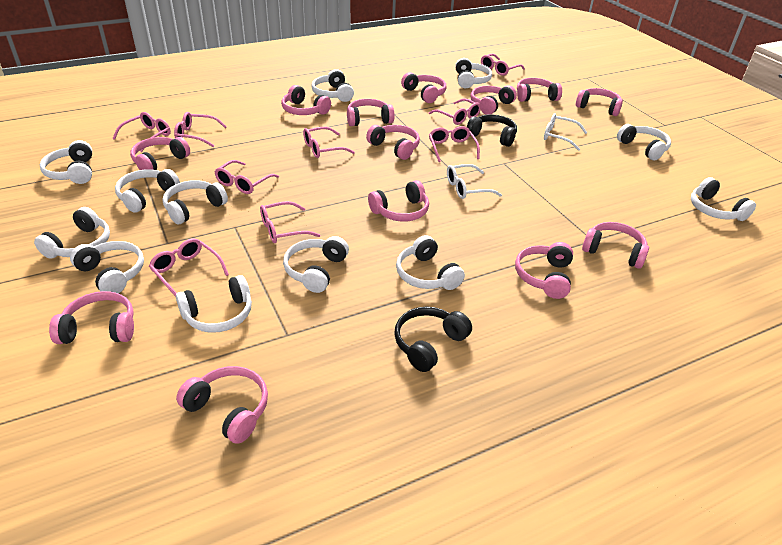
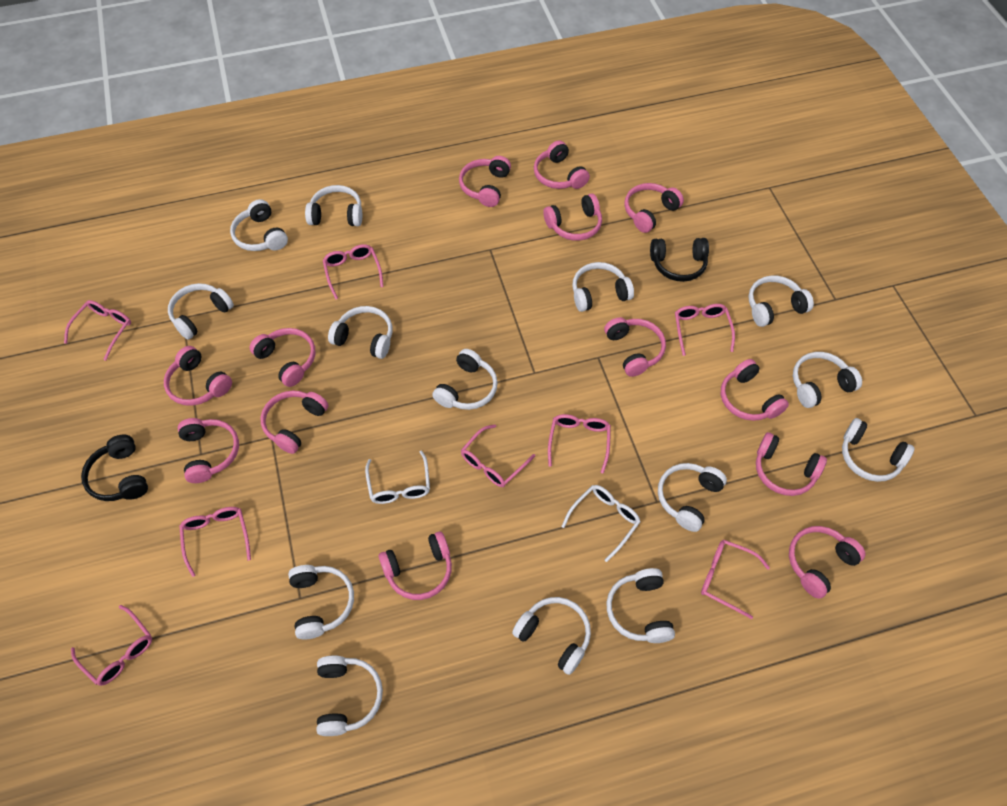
pink glasses: [112,112,171,152] [149,238,229,297] [174,112,227,147] [214,160,279,194] [260,201,320,243] [303,127,355,158] [429,98,481,125] [429,126,480,162] [481,54,525,76] = 9 -> [64,300,131,361] [71,605,152,686] [179,507,251,577] [323,244,383,299] [461,424,535,487] [548,414,611,474] [675,304,735,356] [701,540,770,619] = 8
white headphones: [34,207,110,259] [40,140,92,184] [70,241,144,293] [115,169,180,213] [163,180,228,224] [176,275,252,333] [283,236,349,293] [311,69,354,102] [396,235,465,290] [455,58,492,88] [617,124,671,160] [691,177,756,221] = 12 -> [168,283,234,340] [230,199,288,251] [288,565,354,639] [305,185,362,226] [316,655,383,736] [328,306,392,359] [432,349,498,410] [512,597,591,675] [572,262,634,312] [606,568,675,643] [658,463,727,532] [748,275,814,327] [793,352,862,408] [842,418,915,482] = 14

